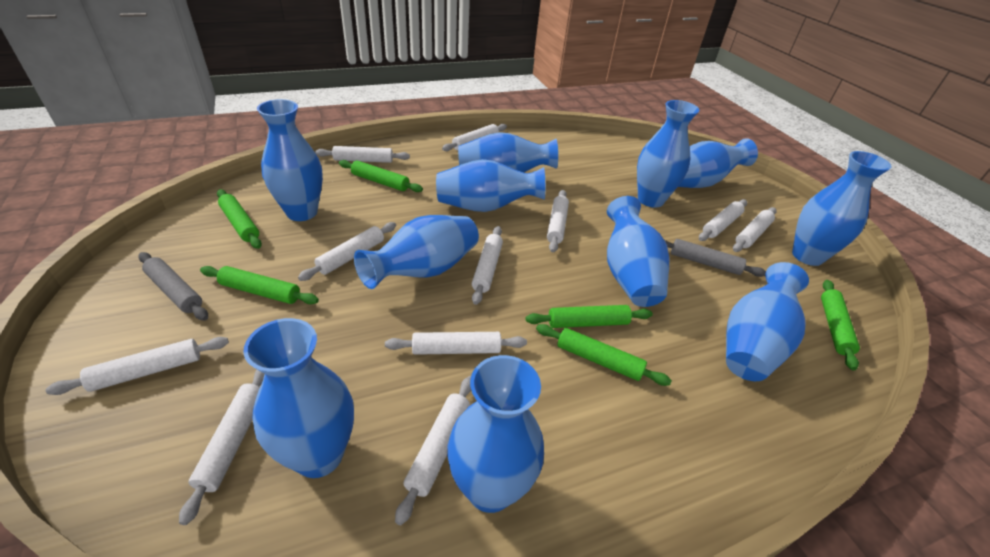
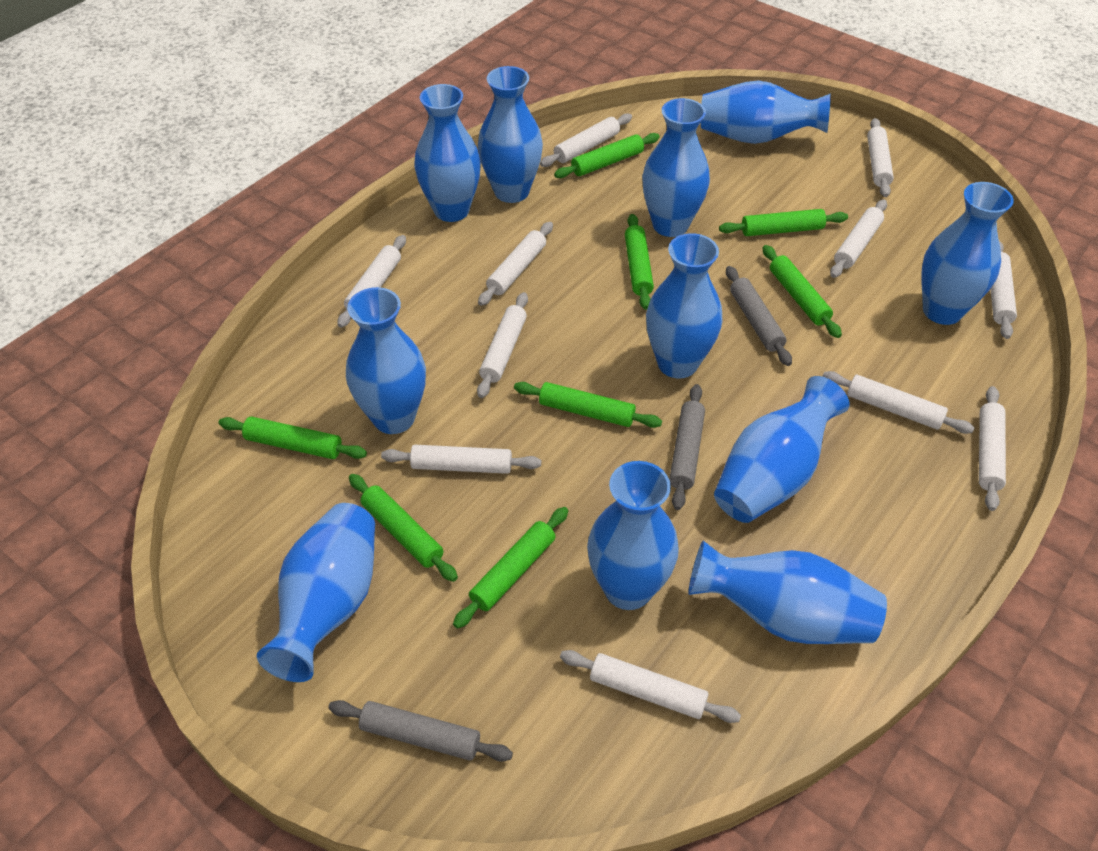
green rolling pin: [200,266,319,304] [217,189,262,249] [339,160,423,192] [526,305,653,328] [536,324,672,386] [821,280,860,370] = 6 -> [218,417,367,459] [349,474,458,582] [453,507,568,629] [514,382,662,428] [554,133,660,178] [625,214,654,310] [719,209,848,236] [763,245,842,338] = 8
grey rolling pin: [138,252,208,320] [664,239,766,277] = 2 -> [328,700,513,762] [669,384,705,510] [726,266,792,366] = 3

